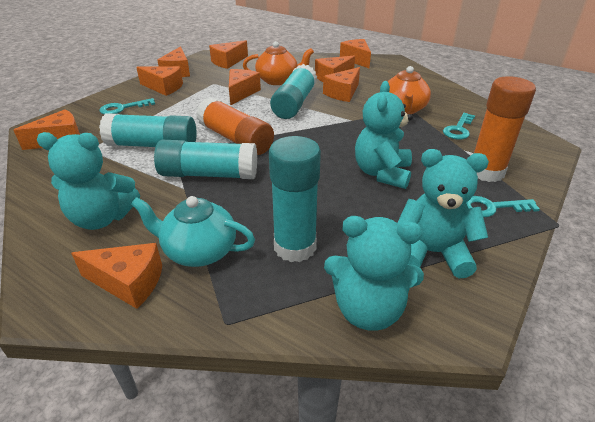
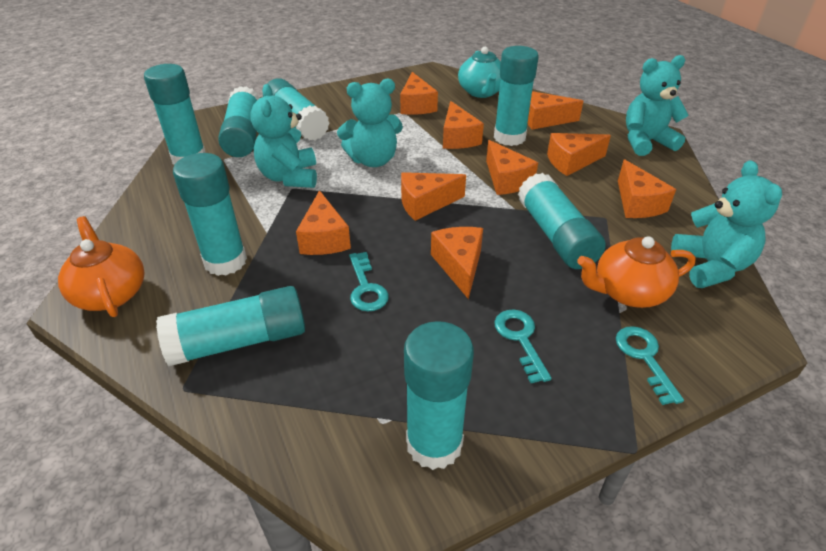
orange glue stick: [196,97,274,155] [474,76,536,182] = 2 -> none = 0
turquoise glue stick: [99,113,197,147] [154,140,257,179] [269,136,321,262] [270,64,317,119] = 4 -> [144,64,206,165] [156,286,305,366] [173,153,247,276] [218,86,260,157] [263,79,329,141] [404,321,474,470] [494,46,539,146] [518,173,606,269] = 8

